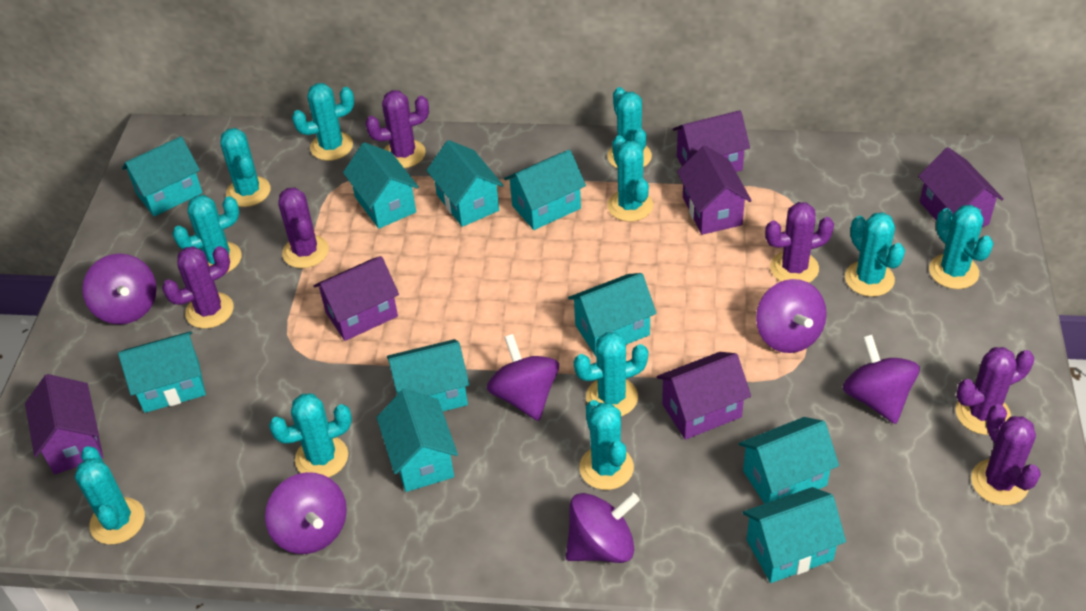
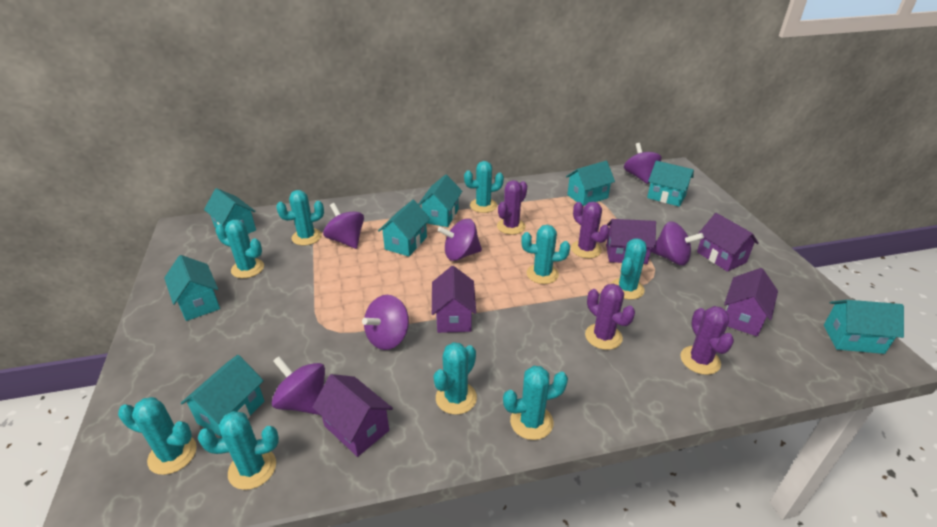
purple cactus: [162,246,234,329] [279,187,329,268] [365,90,429,168] [765,202,834,283] [956,347,1034,435] [971,404,1041,505] = 6 -> [497,180,527,235] [571,201,610,258] [585,284,635,350] [680,306,734,375] = 4
purple house: [25,374,103,474] [314,256,399,341] [657,352,751,440] [673,110,750,172] [677,145,752,235] [918,147,1004,227] = 6 -> [312,374,393,457] [432,266,476,333] [606,219,656,264] [697,213,759,272] [724,268,778,337] = 5
turquoise cactus: [75,446,145,544] [172,195,242,273] [220,128,270,207] [269,394,352,478] [292,83,354,161] [574,332,648,416] [579,400,634,490] [608,87,652,169] [608,135,653,222] [845,212,905,297] [929,205,994,289] = 11 -> [118,397,197,475] [198,411,279,490] [216,220,264,278] [276,190,324,245] [433,342,477,415] [464,161,504,213] [503,366,568,440] [521,225,570,284] [611,238,647,300] = 9
turquoise house: [118,331,206,413] [122,136,203,216] [343,142,419,229] [377,389,458,492] [387,339,469,411] [426,140,503,227] [504,149,586,230] [568,273,657,356] [739,417,839,504] [742,487,846,583] = 10 -> [164,255,220,321] [181,355,264,437] [204,188,256,234] [378,200,430,256] [418,174,462,227] [566,161,615,206] [647,161,694,207] [824,300,904,354] = 8

